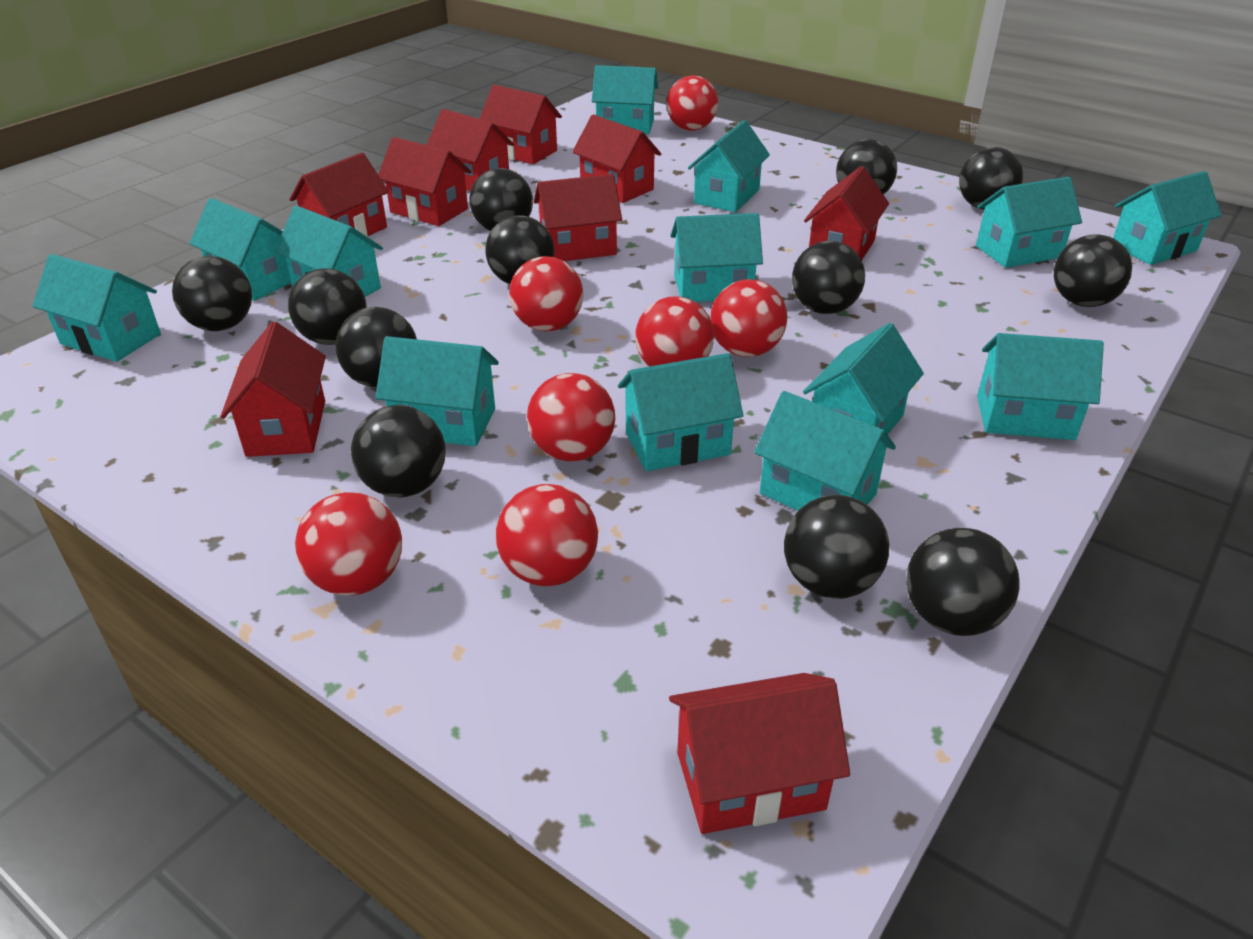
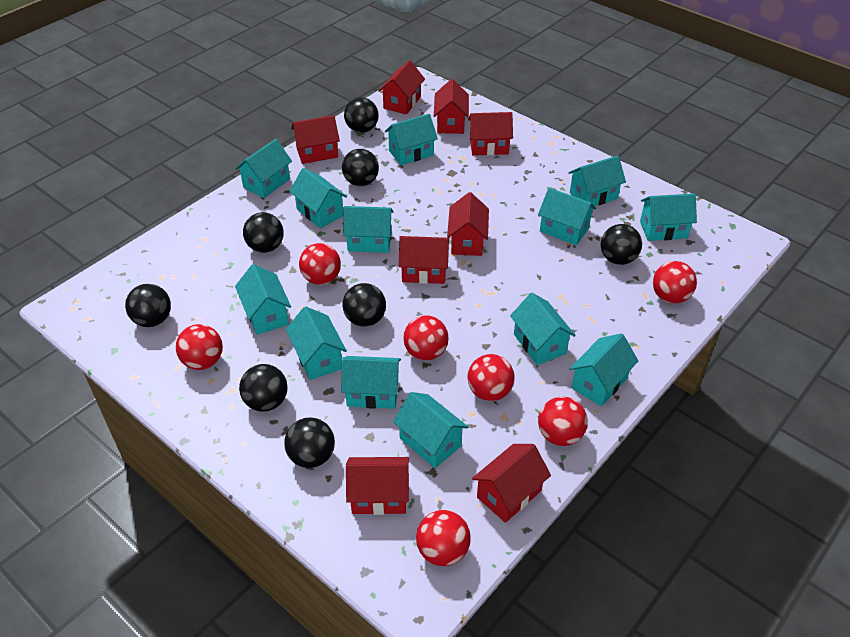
black ball: [172,256,252,331] [288,268,367,345] [335,307,417,387] [351,405,446,498] [469,168,533,231] [485,215,555,284] [784,495,889,599] [792,241,865,314] [836,139,897,195] [906,528,1020,636] [959,147,1024,210] [1054,234,1132,307] = 12 -> [125,284,171,327] [239,364,288,412] [243,212,284,253] [284,417,335,468] [342,149,379,186] [342,283,386,327] [344,97,379,133] [600,224,642,265] = 8
red house: [220,322,326,457] [289,153,389,237] [378,137,471,226] [426,109,514,191] [479,85,562,164] [534,174,622,261] [572,115,661,203] [669,673,850,834] [804,166,889,260] = 9 -> [291,115,340,164] [346,457,409,515] [378,60,425,115] [399,236,449,284] [434,79,469,134] [447,192,489,256] [468,112,513,155] [472,444,551,523] = 8

